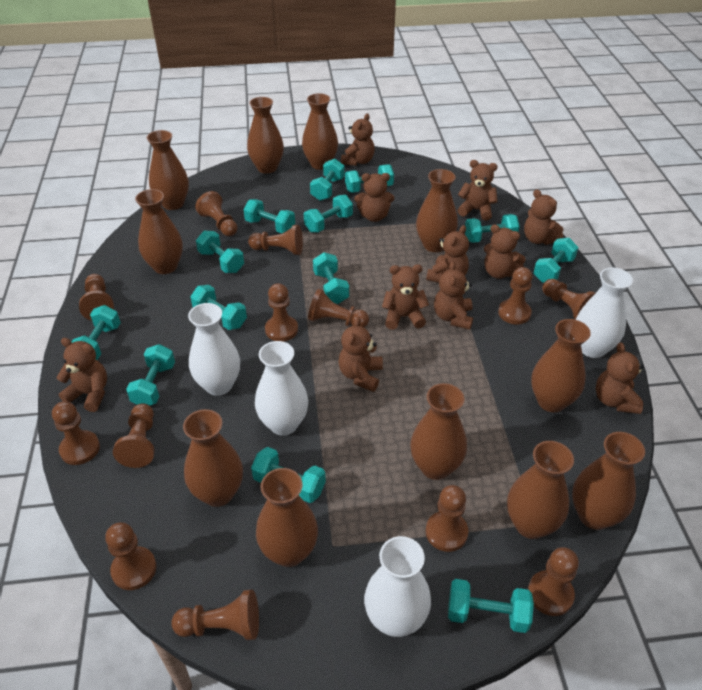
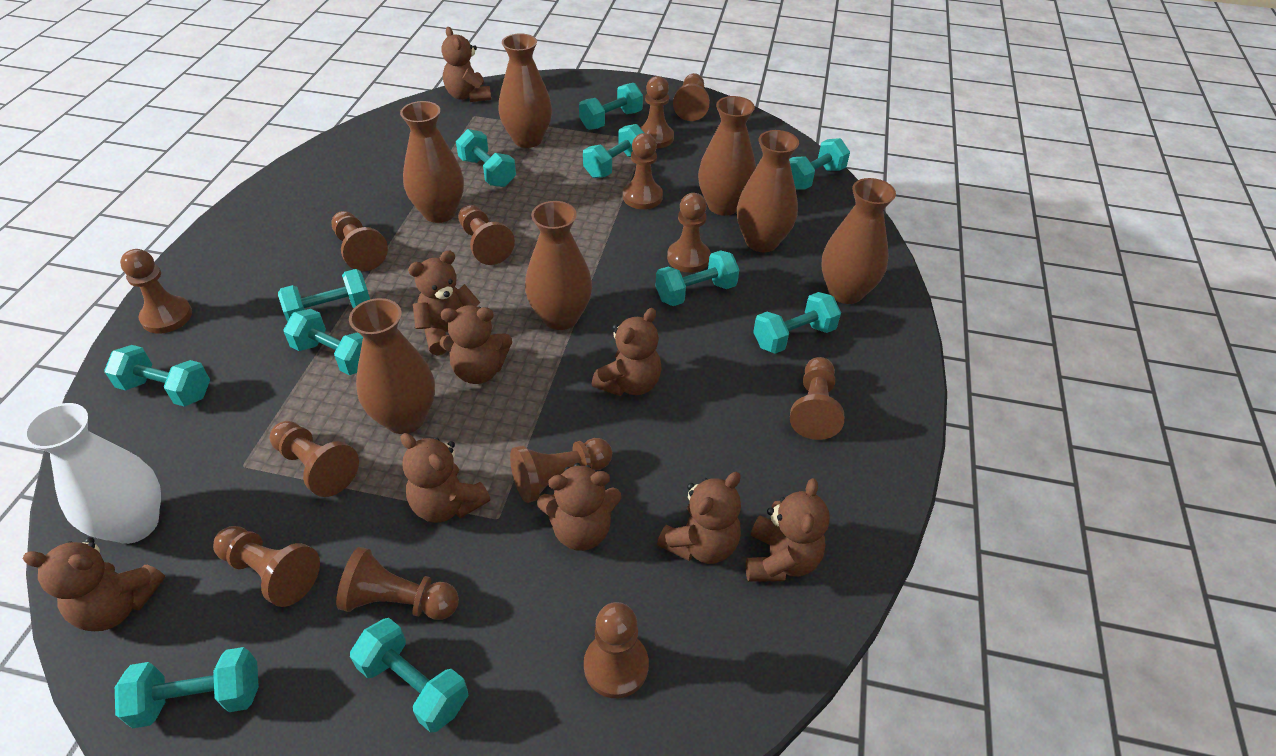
brown teddy bear: [57,338,107,412] [338,317,383,392] [341,113,375,166] [354,173,394,222] [382,264,429,330] [426,225,469,283] [434,261,473,330] [457,160,498,221] [484,224,526,279] [524,189,564,245] [596,342,644,414] = 11 -> [23,537,165,631] [400,433,490,523] [408,250,481,355] [440,305,512,384] [441,27,491,102] [537,463,621,551] [592,308,662,396] [657,472,741,564] [746,478,830,581] = 9
brown vase: [135,189,183,274] [147,130,189,210] [183,409,243,507] [247,97,284,173] [256,468,318,567] [302,93,338,170] [410,383,467,480] [416,169,458,252] [507,441,574,539] [531,319,591,412] [572,432,645,530] = 11 -> [349,298,435,434] [400,101,464,223] [498,33,552,148] [525,201,592,330] [698,96,756,216] [737,130,799,252] [822,178,896,304] = 7
turquoise dumbbell: [72,305,121,360] [126,344,175,405] [190,285,247,330] [196,231,244,273] [243,199,295,234] [251,447,326,503] [304,195,353,233] [310,159,345,201] [313,252,349,304] [345,164,394,193] [448,579,534,633] [465,214,520,243] [534,238,578,283] = 13 -> [104,345,210,407] [115,647,259,728] [278,269,370,322] [284,309,363,375] [350,618,468,733] [456,129,516,187] [579,83,643,130] [583,124,644,178] [655,251,739,306] [753,292,841,354] [789,138,850,189] = 11
white vase: [188,303,240,396] [255,341,308,435] [364,536,431,637] [576,267,633,358] = 4 -> [23,403,161,544] = 1

